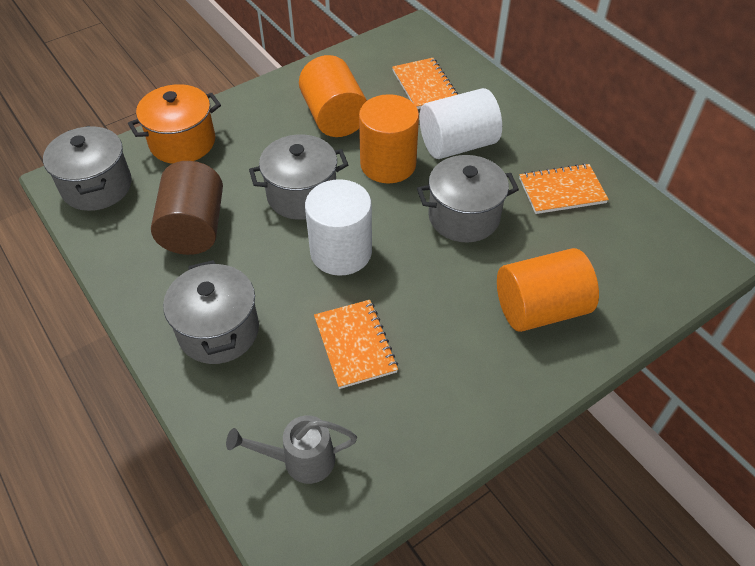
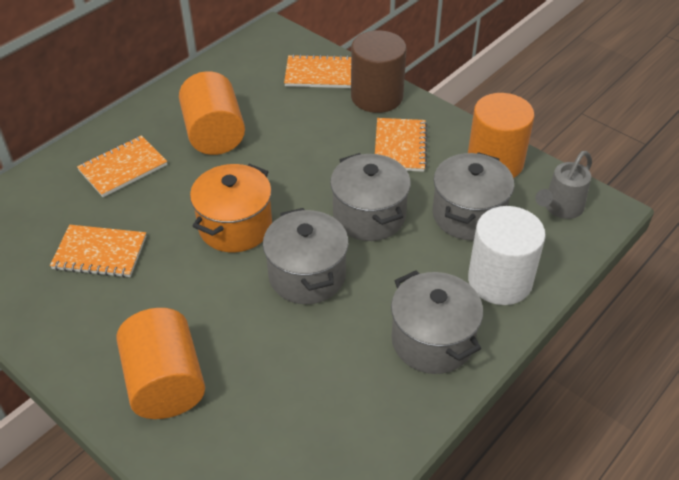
orange notebook: [314,300,398,389] [392,58,458,109] [519,163,609,214] = 3 -> [50,225,146,278] [77,135,167,197] [284,54,351,88] [375,118,427,172] = 4
white cylinder: [305,179,372,276] [420,88,502,159] = 2 -> [468,206,546,305] = 1

